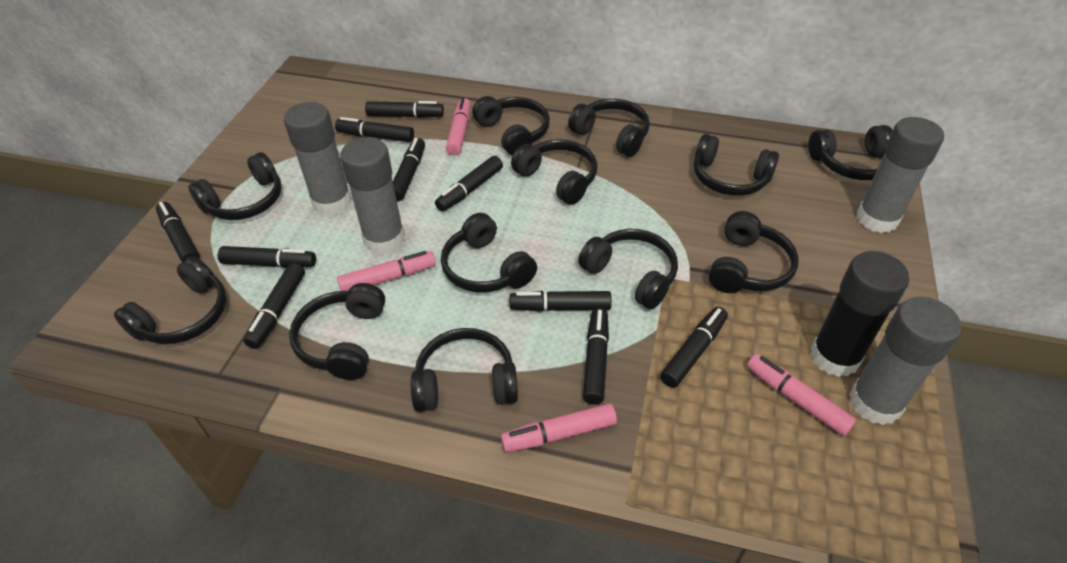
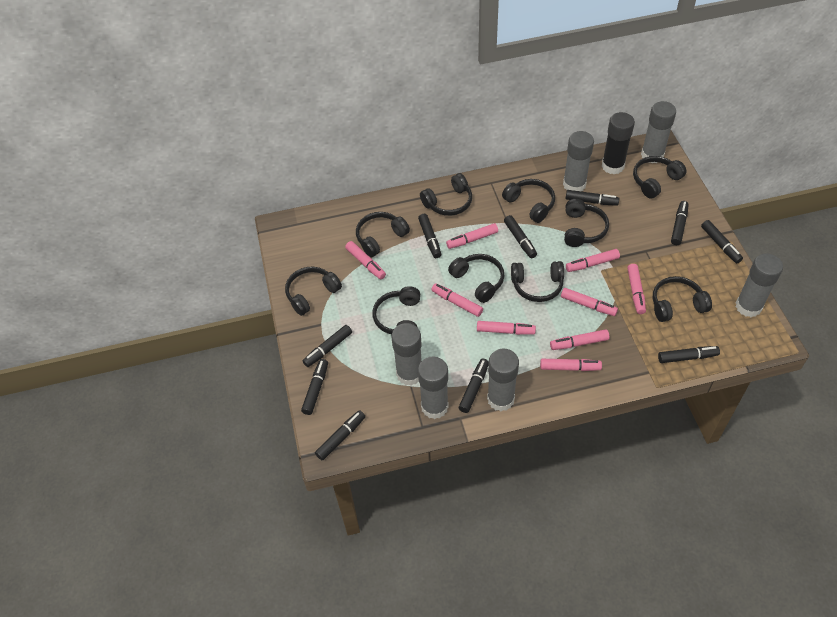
black headphones: [114,256,226,344] [188,152,282,220] [289,283,385,380] [411,328,518,412] [441,213,537,293] [472,96,550,156] [511,139,597,205] [568,99,650,157] [578,229,678,309] [694,134,779,196] [709,211,799,293] [808,125,893,180] = 12 -> [285,266,342,316] [356,212,410,257] [372,286,420,334] [420,173,472,216] [448,254,504,303] [502,179,555,223] [511,261,564,302] [564,199,609,247] [633,156,686,198] [653,276,712,322] = 10
grey glue stick: [284,102,352,215] [340,137,405,254] [849,297,962,425] [857,117,944,233] = 4 -> [391,323,422,386] [418,357,449,419] [487,349,519,411] [563,131,594,191] [641,101,676,163] [736,253,783,317] = 6
pink marker: [337,251,436,291] [446,98,470,155] [500,404,617,452] [747,354,857,436] = 4 -> [345,241,386,279] [432,283,483,317] [446,223,498,249] [477,321,536,335] [540,359,602,371] [550,329,609,350] [561,288,618,316] [566,249,620,272] [627,264,646,314] = 9

